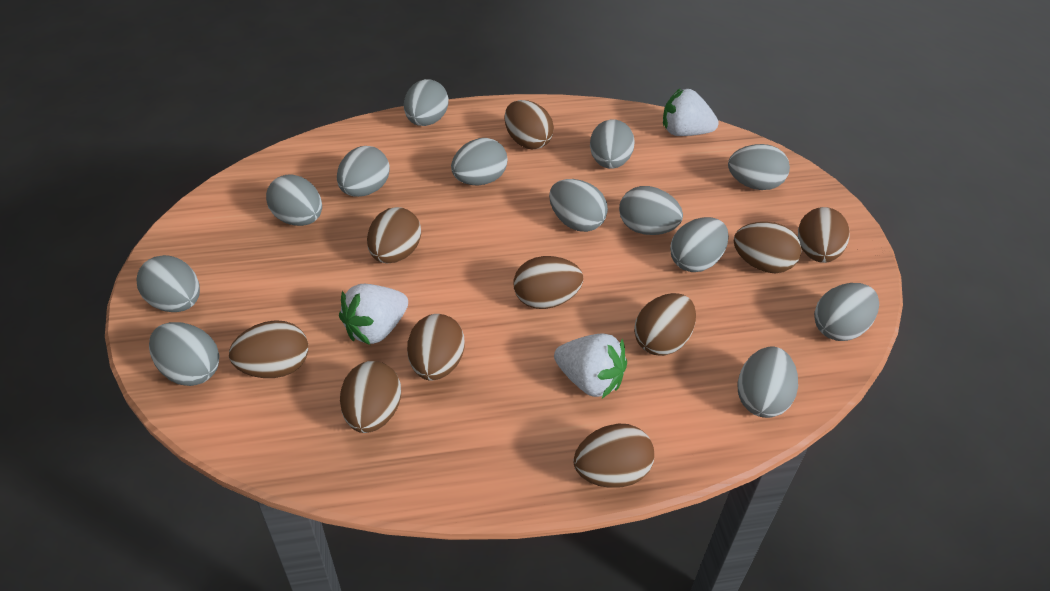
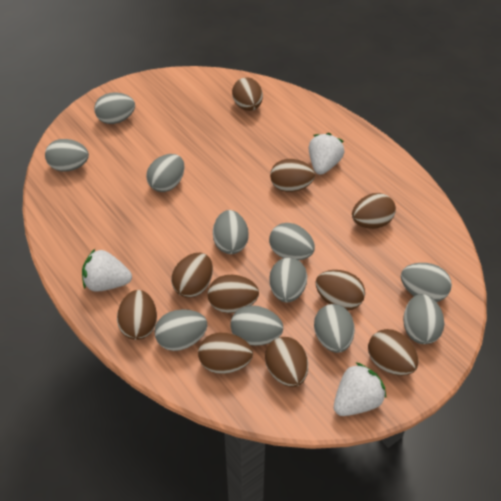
grey egg: [137,255,200,312] [149,322,220,386] [266,174,322,226] [337,146,390,197] [404,79,448,126] [451,138,508,185] [549,179,608,232] [590,120,635,169] [619,186,683,235] [670,217,729,272] [728,144,790,190] [737,346,798,418] [814,283,879,341] = 13 -> [45,139,89,172] [94,92,135,124] [146,154,185,192] [154,309,208,351] [213,210,249,254] [230,305,283,346] [269,223,315,260] [269,258,307,302] [314,304,355,353] [401,263,452,302] [403,294,444,344] = 11

